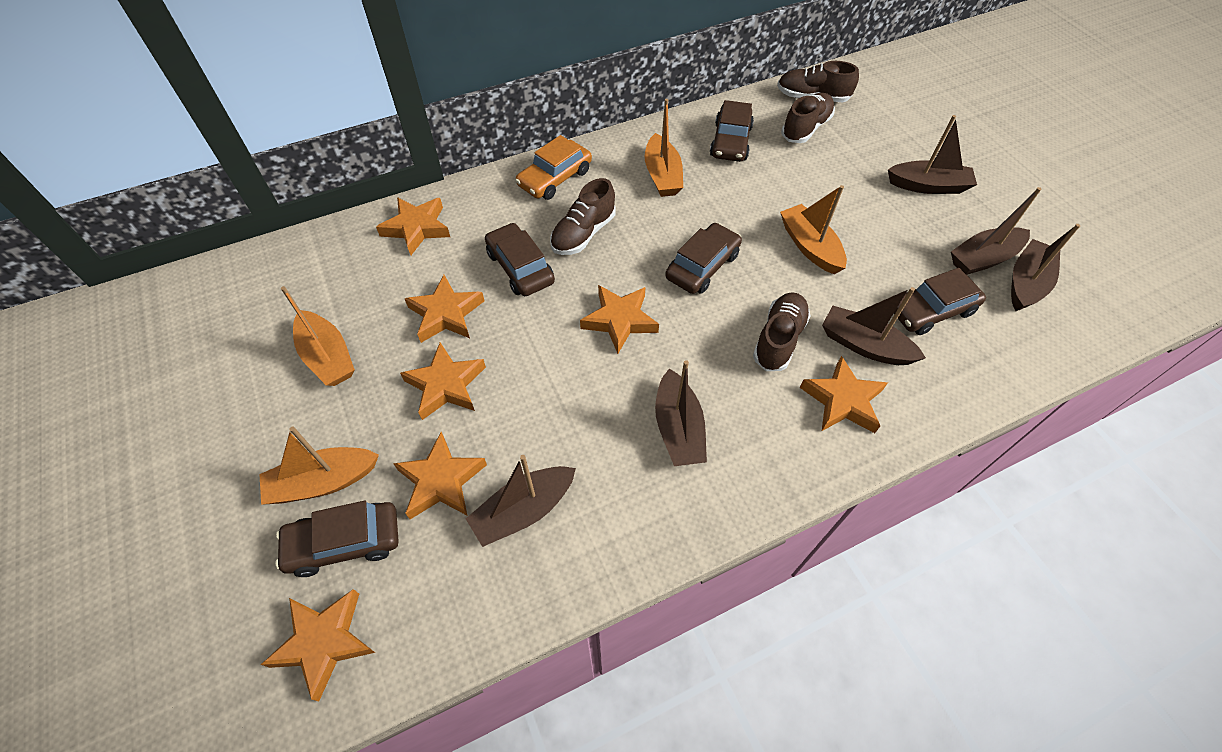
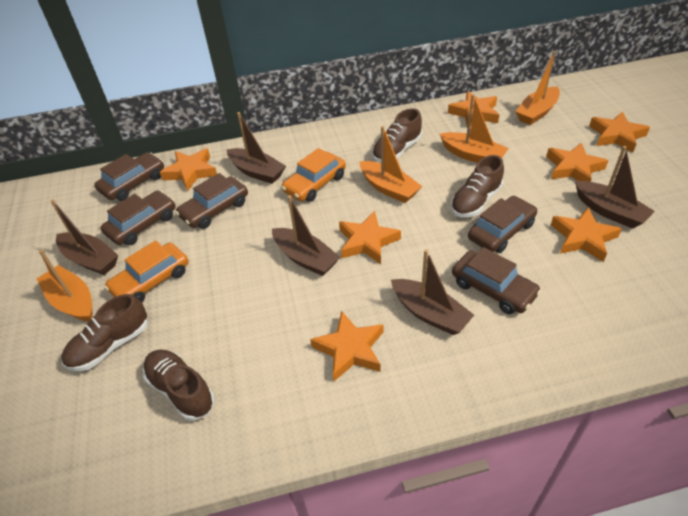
brown boat: [466,455,576,547] [655,360,707,466] [822,287,926,365] [888,115,977,194] [951,187,1041,275] [1011,224,1081,311] = 6 -> [51,199,118,275] [227,112,286,184] [272,195,340,276] [391,249,474,335] [575,146,655,229] = 5
orange car: [515,135,592,200] = 1 -> [104,240,189,302] [281,148,346,202] = 2

